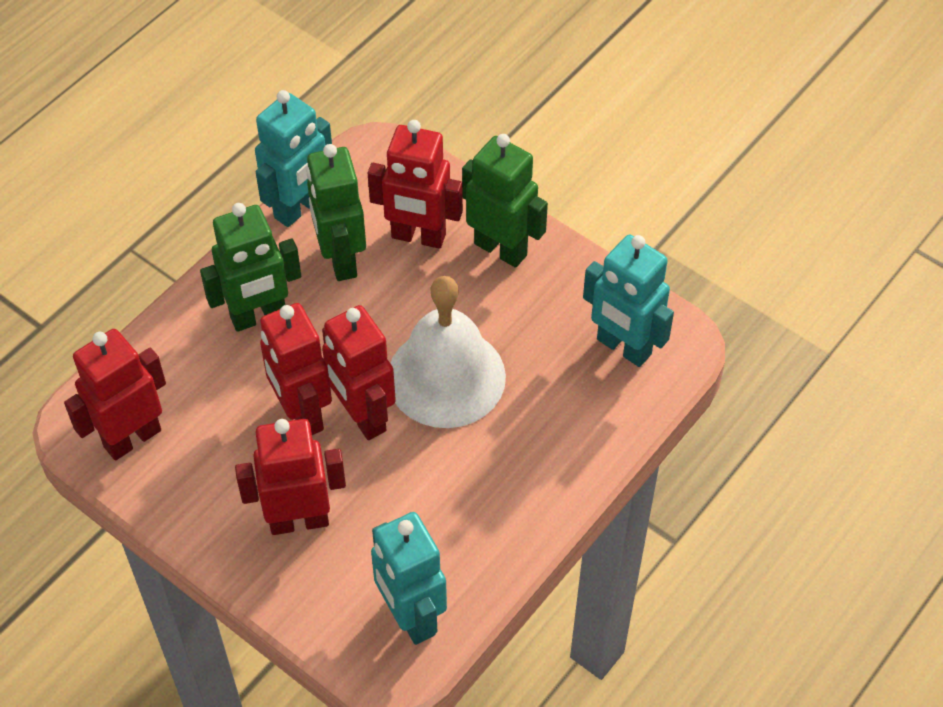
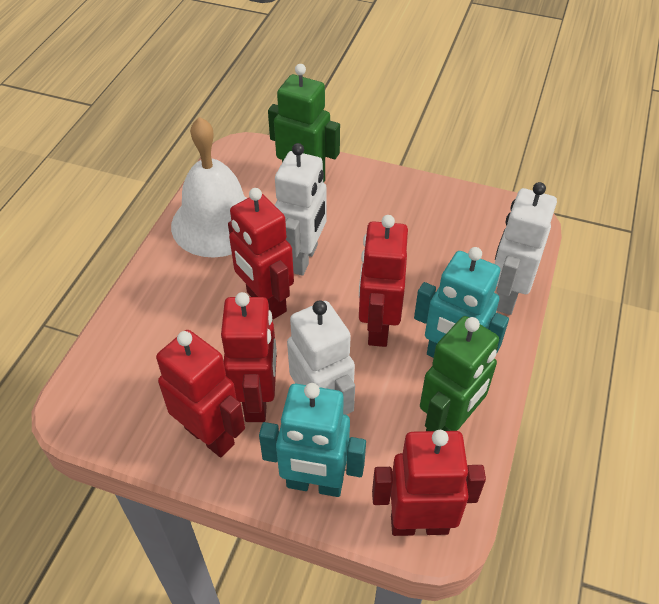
green robot: [200,203,301,332] [306,144,366,281] [462,134,548,268] = 3 -> [268,64,340,183] [420,316,499,431] = 2
turquoise robot: [255,90,332,227] [371,512,447,645] [583,235,674,367] = 3 -> [259,383,366,497] [414,247,509,358] = 2
white robot: none = 0 -> [275,143,327,276] [287,300,355,415] [495,182,557,315] = 3

